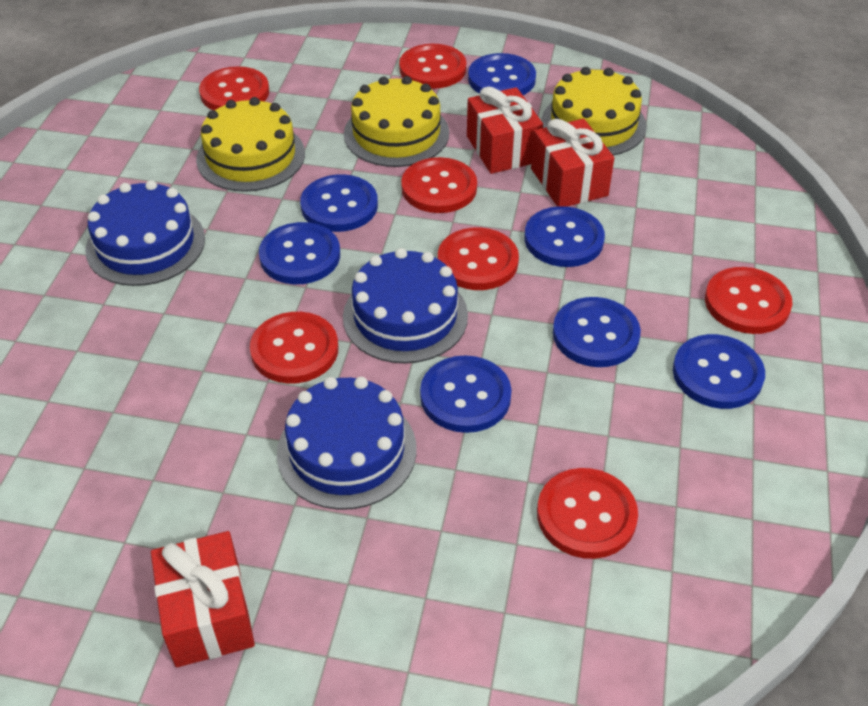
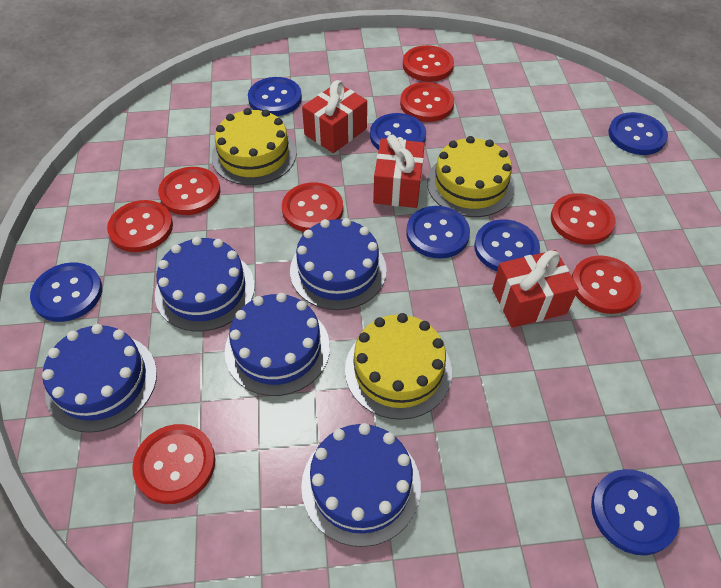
blue cake: [85,180,205,286] [277,377,417,510] [343,248,468,363] = 3 -> [42,324,157,433] [155,237,255,332] [225,293,330,396] [290,218,387,310] [301,423,421,547] = 5
red button: [199,66,269,111] [250,312,338,384] [399,44,466,89] [401,157,477,213] [438,227,519,290] [537,468,638,559] [705,267,792,334] = 7 -> [107,200,173,252] [132,424,215,504] [158,167,221,215] [282,182,343,232] [400,82,454,122] [403,45,454,82] [551,193,615,245] [572,255,641,314] = 8

